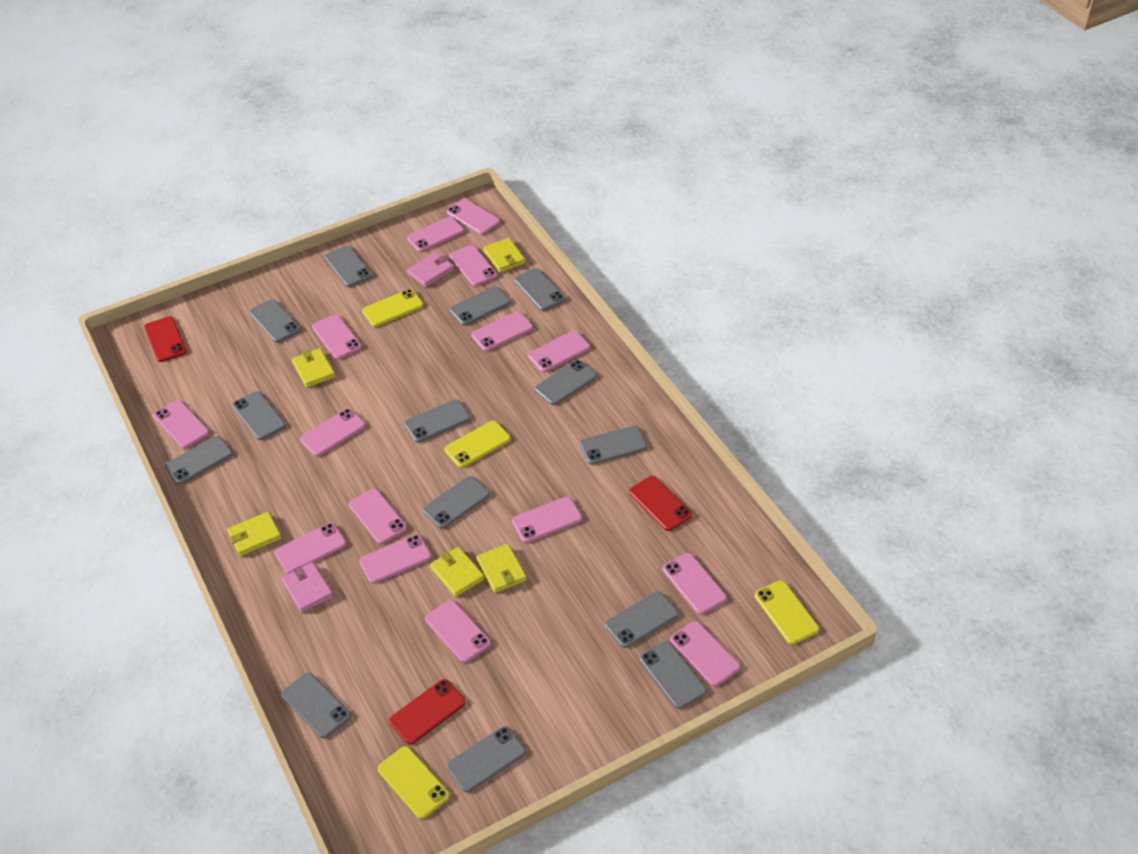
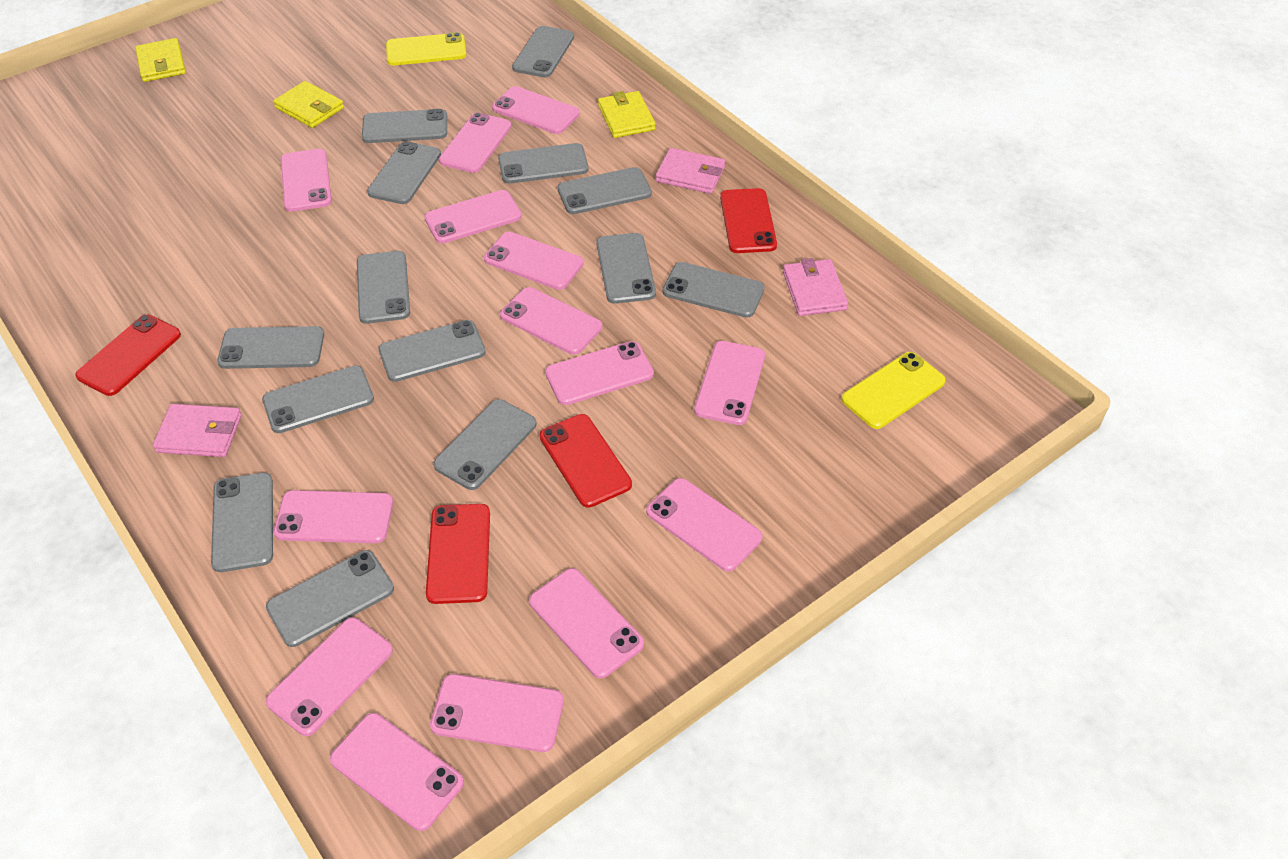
pink phone: [154,400,210,449] [275,523,347,574] [300,409,366,457] [312,314,362,360] [349,488,407,544] [359,534,432,584] [407,216,464,252] [425,600,491,663] [446,199,500,235] [449,245,498,286] [471,311,533,351] [512,497,582,543] [528,331,590,372] [663,553,727,614] [670,621,740,686] = 15 -> [266,618,393,736] [273,490,393,543] [281,149,332,212] [330,713,464,831] [424,190,522,244] [430,674,564,752] [439,113,511,173] [484,232,583,290] [492,86,580,134] [500,287,602,355] [529,568,644,679] [545,341,654,405] [646,478,762,572] [694,341,765,425] = 14
pink wallet: [281,562,333,613] [407,252,454,287] = 2 -> [153,404,242,457] [656,148,725,194] [783,258,848,316] = 3
red phone: [144,316,187,362] [389,679,466,745] [629,476,692,531] = 3 -> [75,315,181,396] [426,504,490,604] [540,414,632,508] [720,188,777,253] = 4
yellow phone: [362,289,424,327] [378,746,450,819] [445,421,511,468] [755,580,819,645] = 4 -> [386,32,466,66] [841,352,946,429] = 2
yellow wallet: [227,512,282,556] [292,348,335,388] [430,547,485,597] [477,544,527,593] [484,238,525,272] = 5 -> [135,38,186,82] [273,81,344,128] [598,91,656,138] = 3

